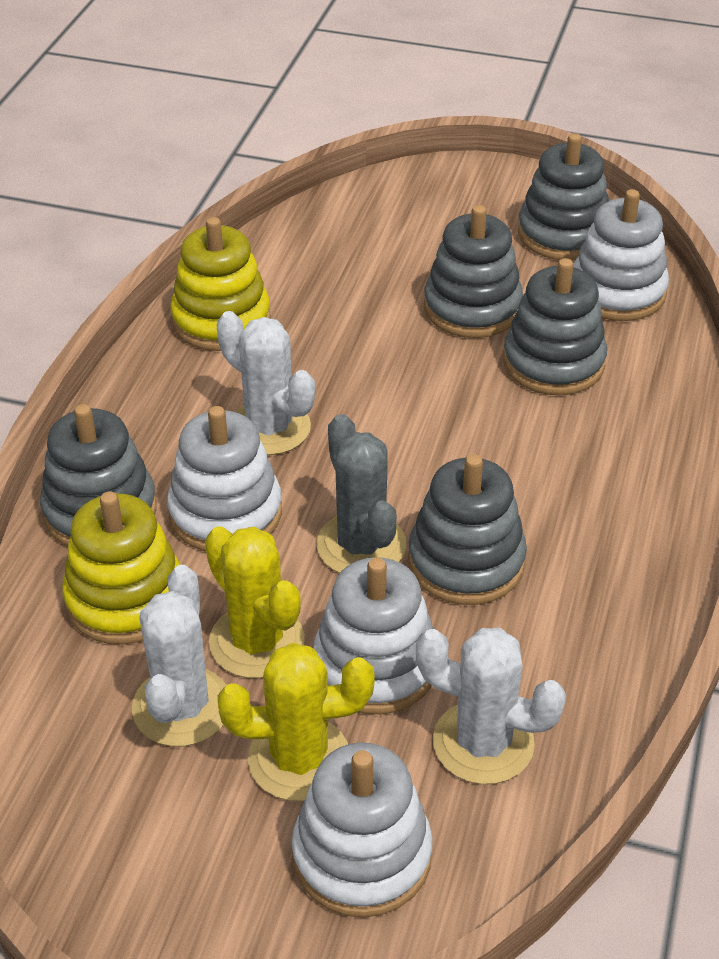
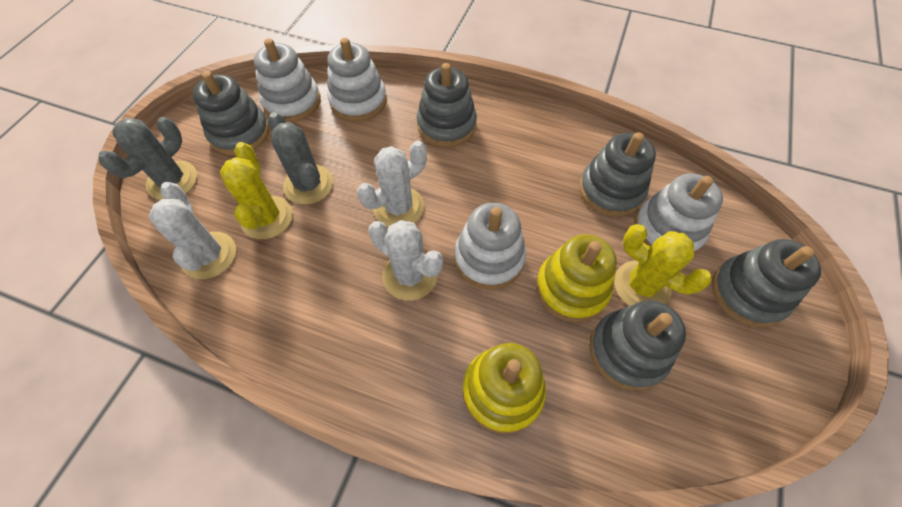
grey cactus: [317,414,406,573] = 1 -> [99,117,197,200] [268,112,333,205] = 2

